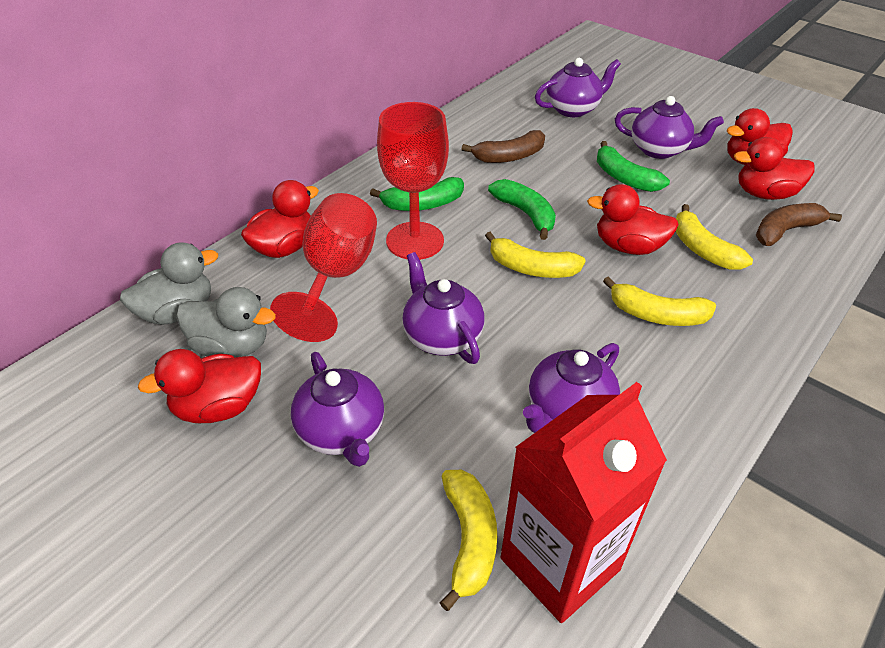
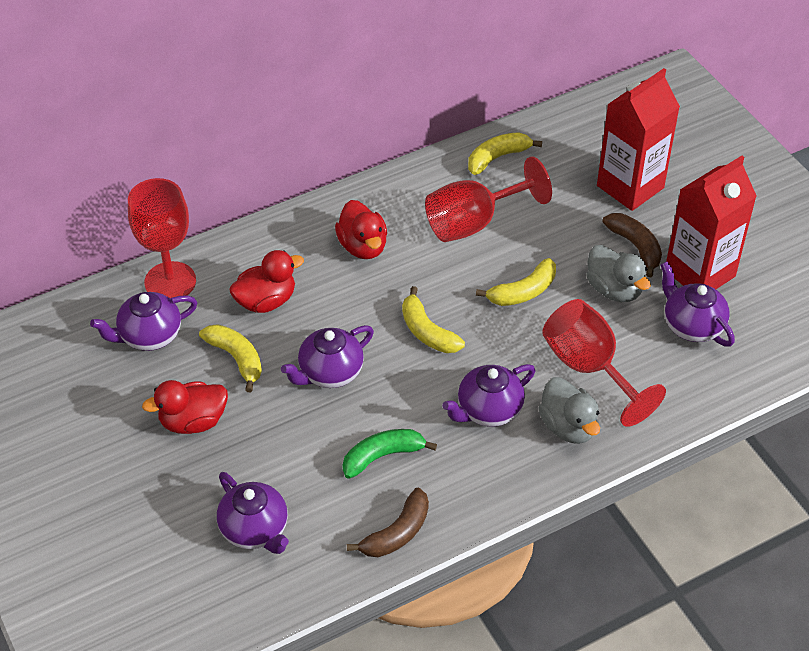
green banana: [370,177,464,211] [488,179,556,240] [597,141,670,192] = 3 -> [342,429,437,479] = 1
red carton: [501,382,667,623] = 1 -> [597,68,680,211] [666,156,757,289] = 2
red duck: [138,349,261,423] [241,180,319,258] [587,184,679,255] [726,108,793,165] [734,137,815,200] = 5 -> [142,380,228,434] [229,250,304,313] [335,200,387,259] = 3
red goblet: [270,193,377,342] [377,102,449,260] = 2 -> [128,178,196,299] [425,157,552,242] [542,299,666,427] = 3

